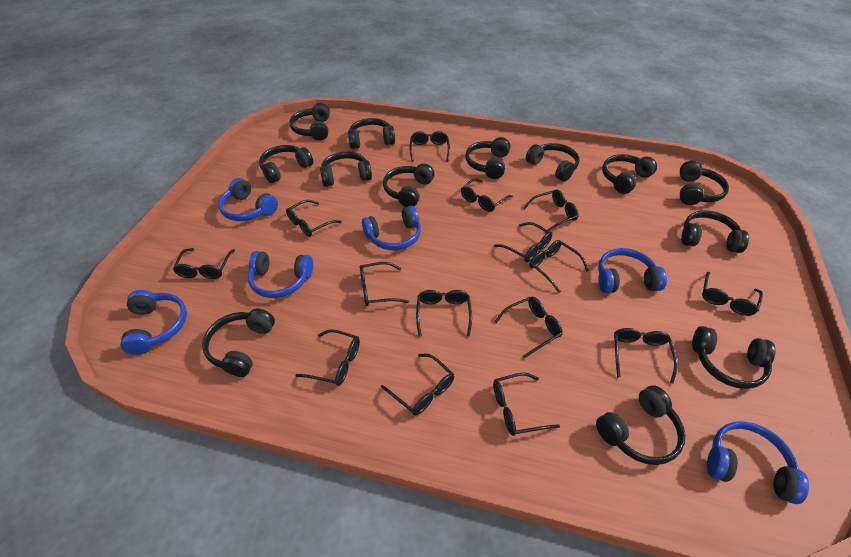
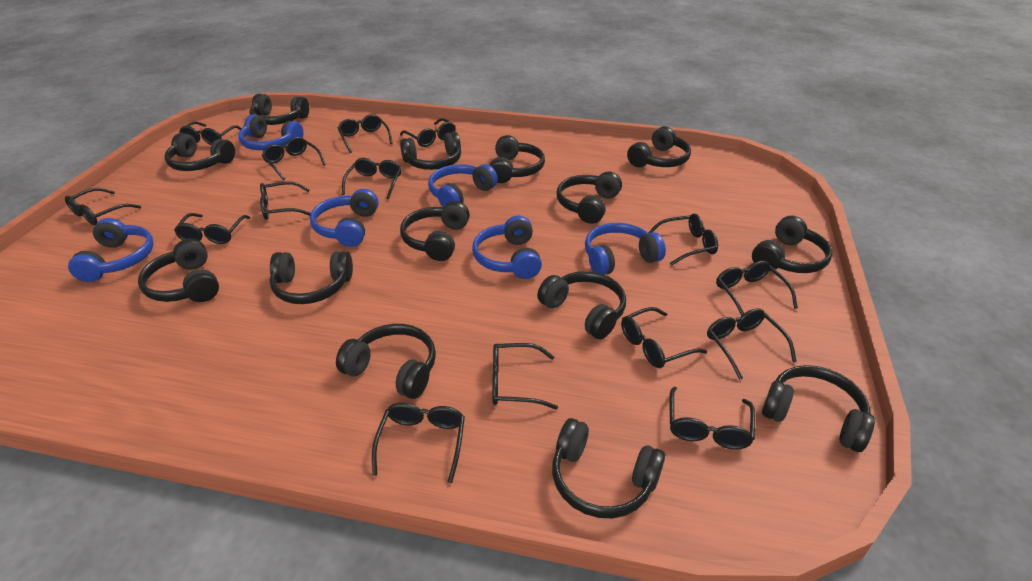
black headphones: [202,309,275,377] [259,145,313,183] [290,103,330,141] [320,151,372,187] [348,118,395,149] [383,163,435,207] [465,137,510,179] [526,143,579,182] [596,385,685,465] [602,154,657,194] [680,161,729,205] [681,210,749,253] [692,326,776,389] = 13 -> [138,239,219,302] [164,133,235,171] [250,94,309,125] [270,251,353,304] [336,324,436,399] [400,132,461,170] [400,201,470,261] [490,135,545,183] [537,271,626,339] [552,418,665,519] [557,171,622,224] [627,126,691,167] [752,216,832,273] [762,365,875,452] = 14

